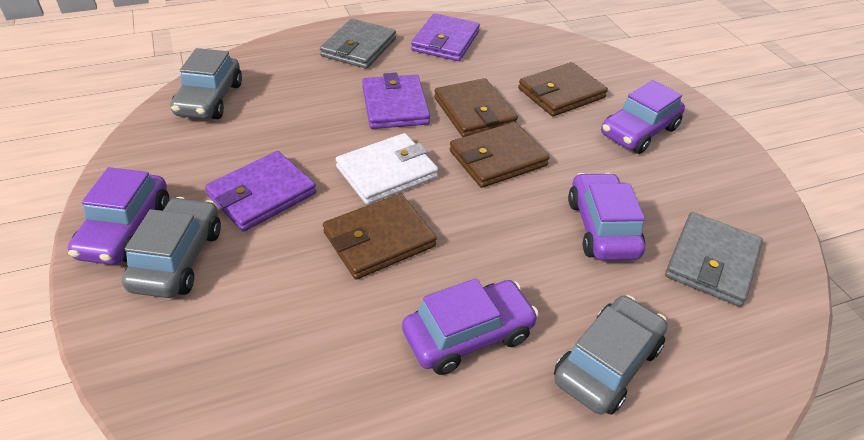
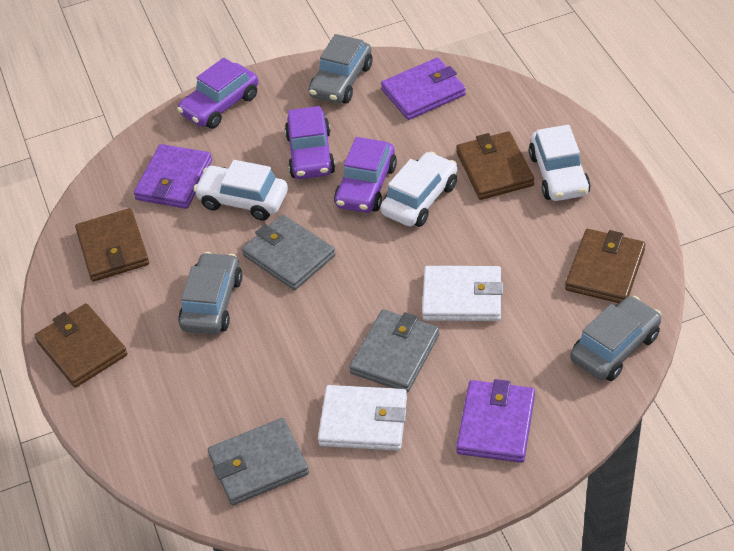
grey wallet: [320,19,396,69] [665,212,763,307] = 2 -> [208,418,309,505] [242,214,335,290] [349,309,439,393] = 3
purple car: [68,167,169,265] [402,278,539,375] [568,173,645,261] [601,80,685,154] = 4 -> [177,58,259,129] [285,106,335,179] [334,137,397,213] = 3
white car: none = 0 -> [194,160,288,221] [380,152,457,227] [529,125,591,201] = 3
white wallet: [336,133,438,205] = 1 -> [318,385,407,451] [422,266,503,321] = 2

